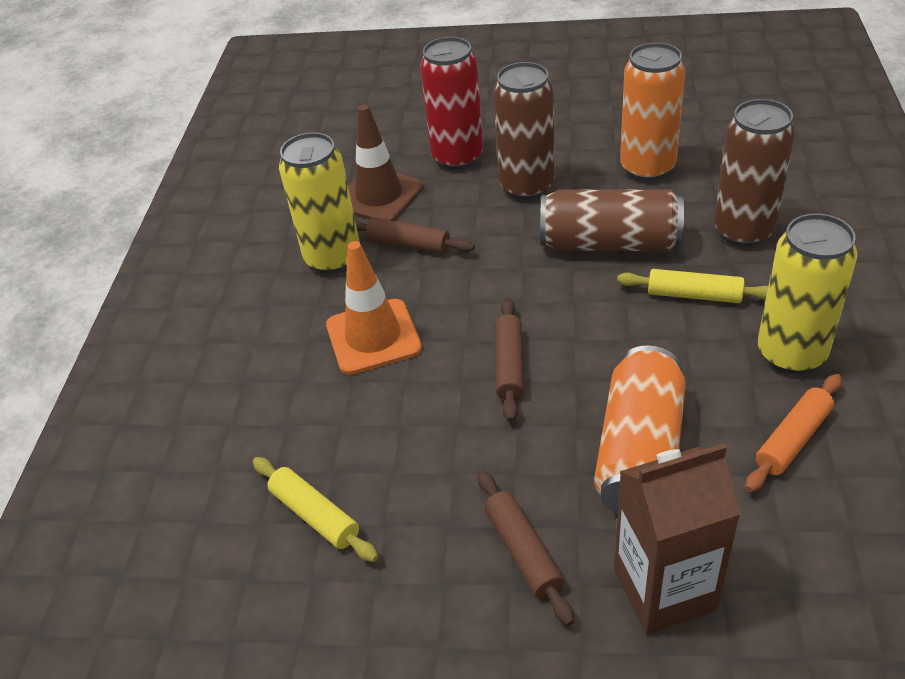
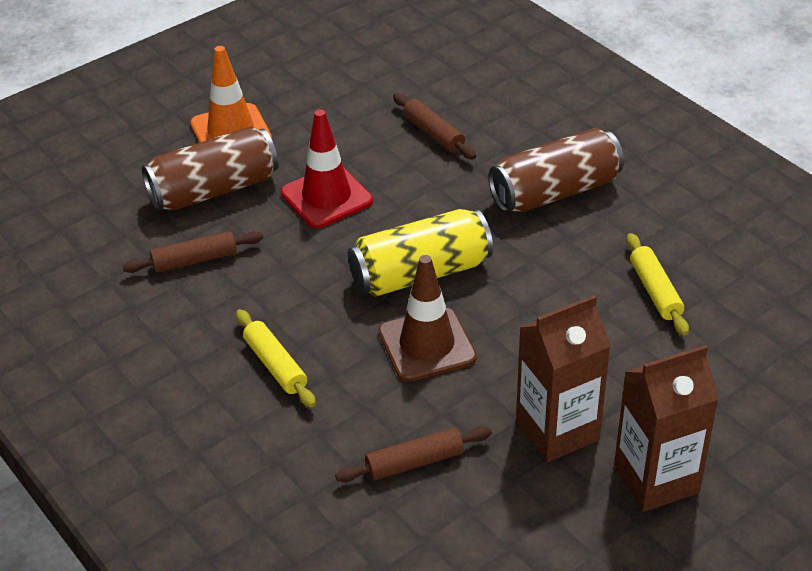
brown can: [493,62,555,200] [540,189,684,251] [714,99,795,247] = 3 -> [142,126,278,211] [489,128,624,213] = 2
brown carton: [614,444,741,634] = 1 -> [516,295,611,462] [614,345,719,512] = 2
orange can: [594,346,686,514] [620,42,685,181] = 2 -> none = 0
orange rolling pin: [745,374,842,492] = 1 -> none = 0
red can: [420,37,484,170] = 1 -> none = 0
red traffic cone: none = 0 -> [281,109,373,228] = 1
yellow can: [279,132,360,274] [758,213,858,374] = 2 -> [348,209,493,296] = 1

